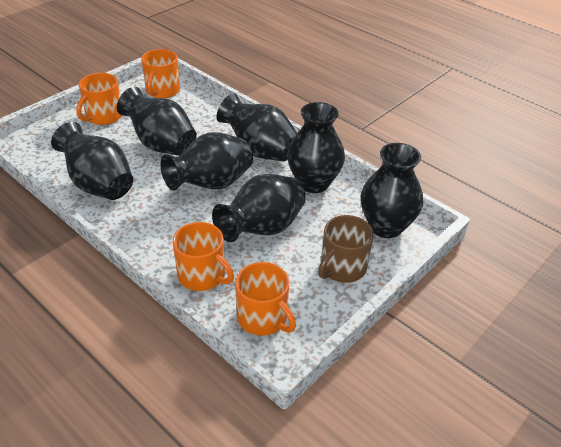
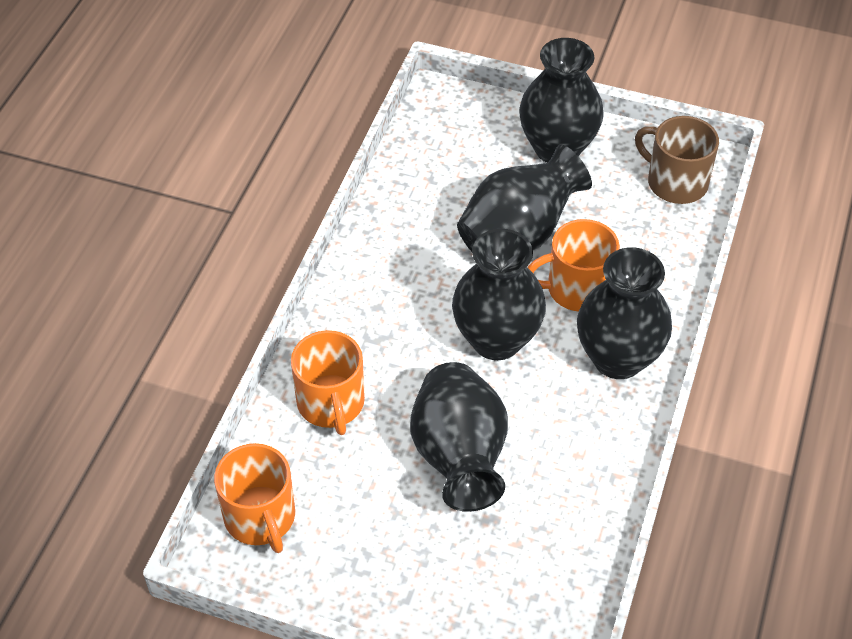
black vase: [51,122,133,200] [117,87,197,156] [160,132,253,191] [212,174,306,242] [216,93,297,161] [287,102,345,193] [361,143,423,238] = 7 -> [410,362,508,512] [452,229,546,360] [457,145,592,252] [519,38,604,163] [577,247,672,379] = 5
orange mug: [76,73,122,125] [141,49,180,98] [173,222,234,291] [235,262,296,336] = 4 -> [214,443,295,553] [291,330,365,435] [528,219,620,311] = 3

